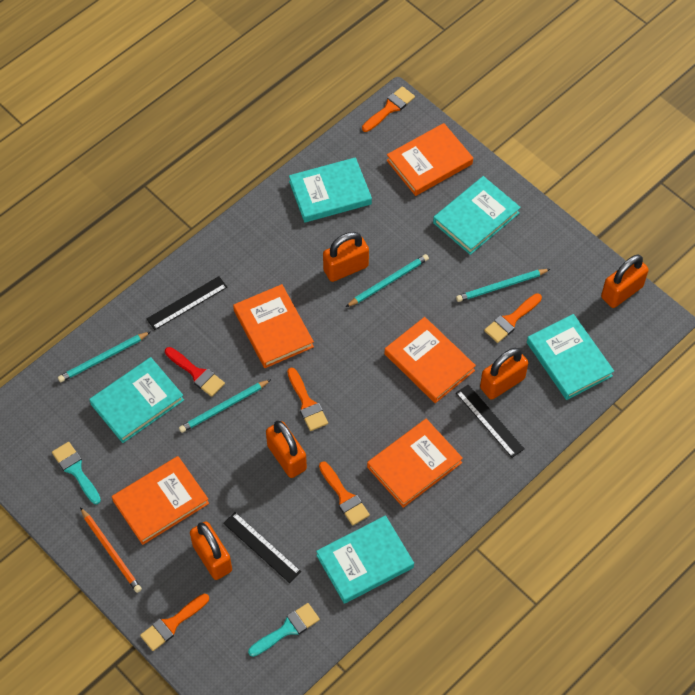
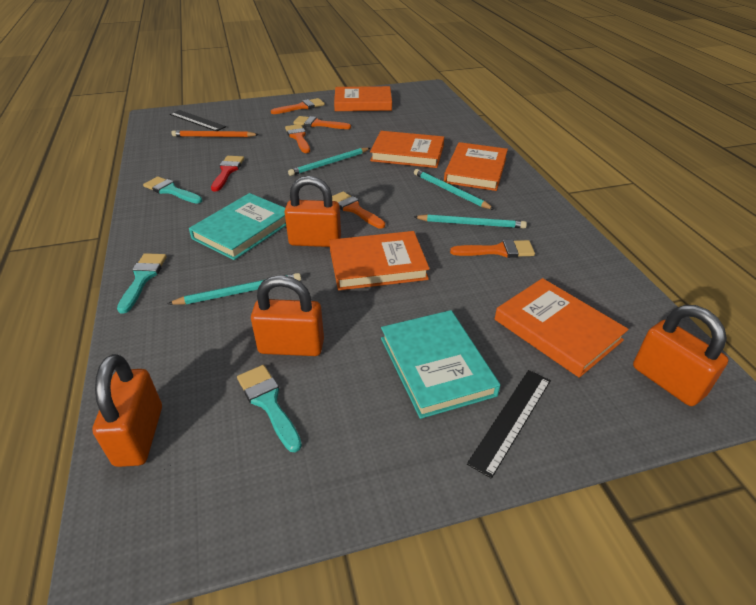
black ruler: [147,276,227,330] [223,512,301,583] [456,384,525,458] = 3 -> [170,110,226,131] [467,370,551,479] = 2
orange padlock: [190,521,232,580] [266,421,307,478] [323,232,369,282] [480,348,528,400] [601,255,649,308] = 5 -> [92,354,162,467] [251,275,324,356] [285,176,341,247] [633,305,729,406] = 4
turquoise book: [89,357,184,443] [289,157,372,222] [316,515,414,604] [433,176,521,255] [527,314,614,400] = 5 -> [189,193,286,260] [381,310,500,419] = 2
turquoise brush: [52,442,101,504] [248,603,320,657] = 2 -> [117,253,167,314] [143,177,202,204] [237,365,302,452] = 3

